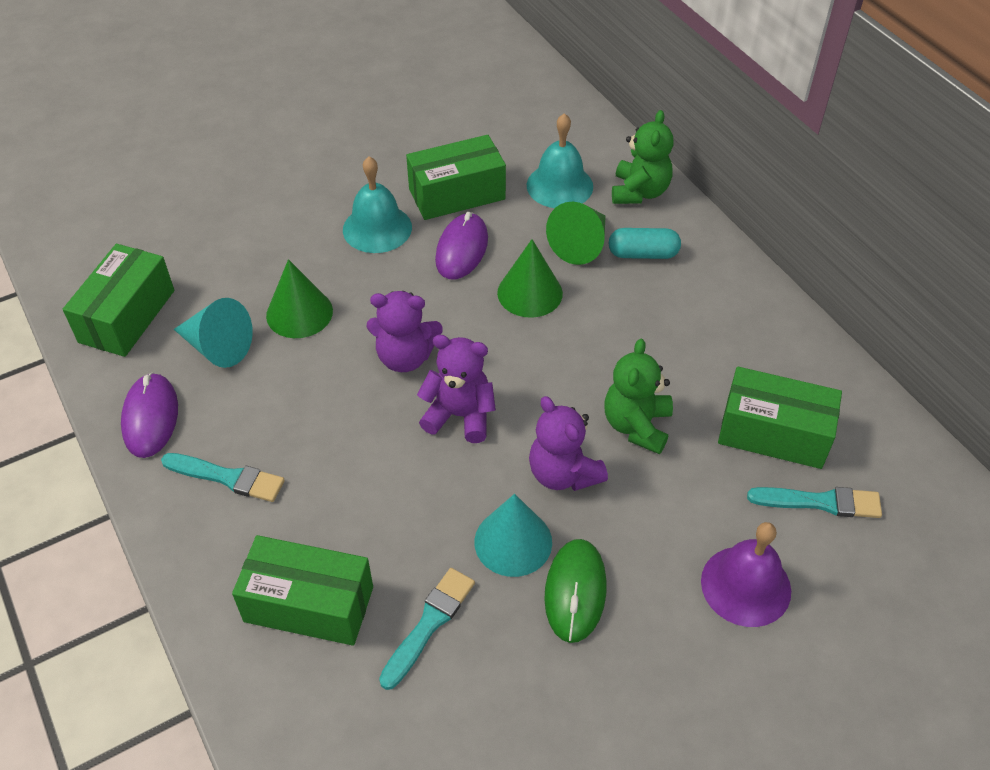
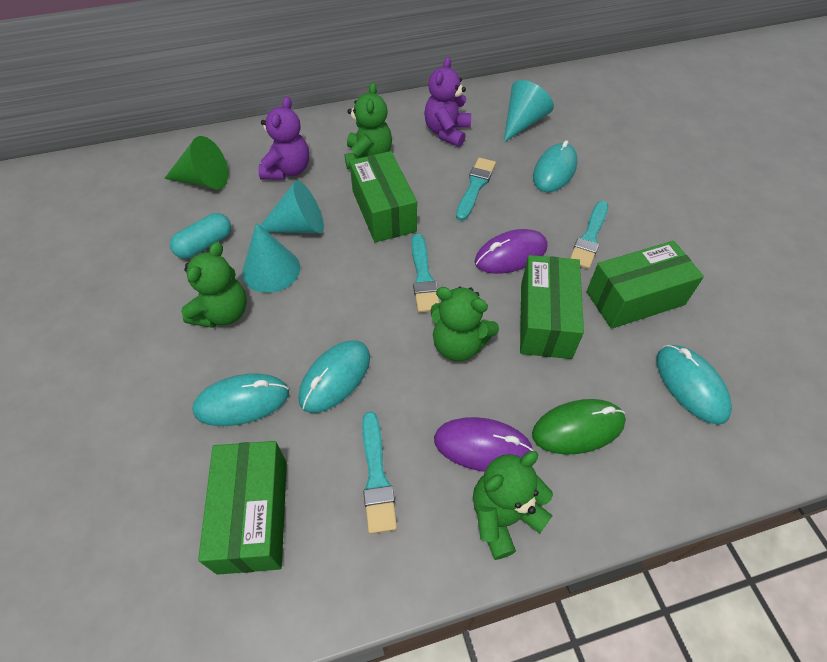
green cone: [266,259,333,338] [497,239,563,318] [546,202,606,265] = 3 -> [164,136,228,189] = 1
green teddy bear: [604,339,673,454] [612,110,674,204] = 2 -> [181,242,247,328] [344,82,392,169] [430,287,499,361] [473,451,553,560] = 4
purple bell: [701,522,791,627] = 1 -> none = 0
purple teddy bear: [367,291,443,372] [417,335,496,443] [529,396,608,491] = 3 -> [258,97,309,180] [424,57,471,147] = 2
turquoise bell: [343,156,412,253] [527,113,593,208] = 2 -> none = 0
turquoise brush: [161,453,285,502] [379,568,475,690] [747,487,882,518] = 3 -> [362,412,397,534] [411,234,439,313] [456,158,496,221] [570,201,608,269] = 4
turquoise cone: [174,298,253,368] [474,494,552,577] = 2 -> [242,223,300,293] [260,180,324,233] [504,80,554,142] = 3
turquoise mouse: none = 0 -> [192,373,289,426] [299,341,370,413] [533,140,578,192] [656,345,732,425] = 4

